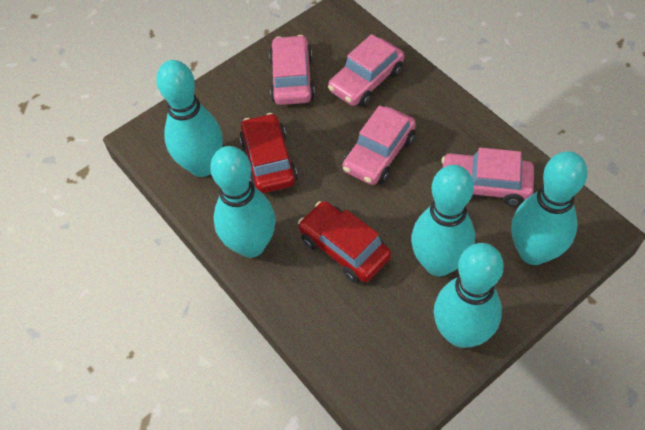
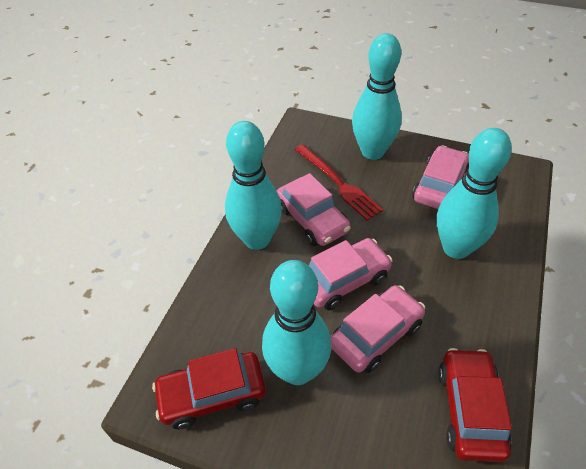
red fork: none = 0 -> [295,144,383,221] = 1
turquoise bowling pin: [156,60,223,177] [210,146,275,258] [411,165,475,277] [434,243,504,348] [511,151,588,265] = 5 -> [225,121,282,250] [262,260,331,385] [352,33,402,160] [437,128,512,259] = 4

